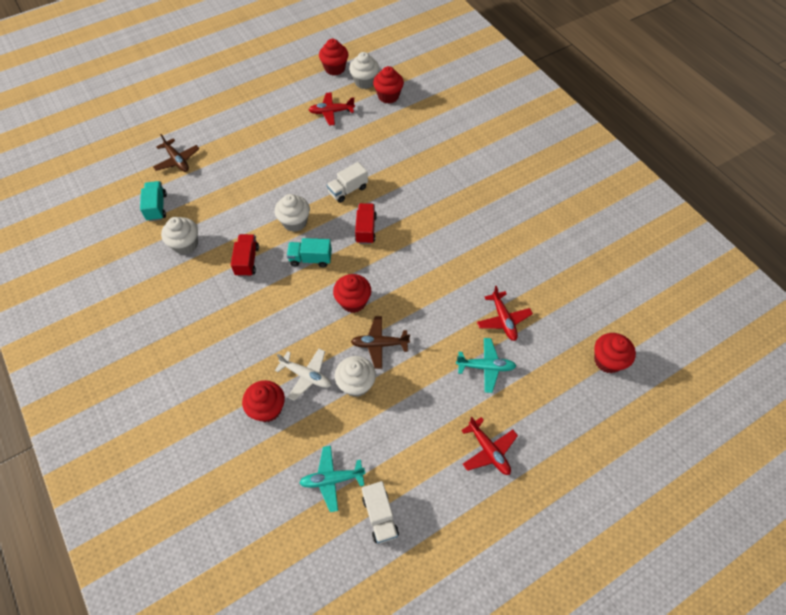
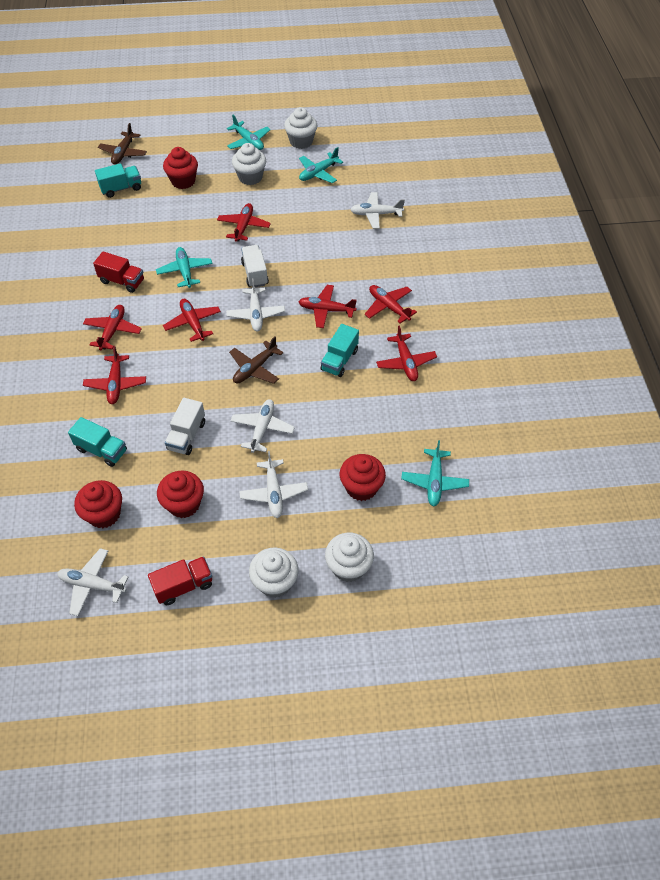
red cupcake: [242,380,285,422] [319,39,348,76] [333,274,371,313] [373,66,404,104] [594,333,636,373] = 5 -> [74,480,122,528] [157,471,204,518] [163,147,198,189] [340,454,386,501] = 4
red plane: [309,92,355,126] [461,417,518,475] [477,286,533,341] = 3 -> [83,305,142,350] [83,346,146,404] [163,299,221,342] [217,203,271,242] [298,285,357,328] [365,285,417,323] [376,325,437,381] = 7
turquoise plane: [299,446,365,512] [456,338,516,393] = 2 -> [156,247,212,288] [227,115,271,150] [299,147,343,183] [401,440,469,506] = 4
turquoise truck: [140,181,167,221] [287,238,332,267] = 2 -> [68,417,127,467] [95,163,141,198] [321,324,359,377] = 3
white plane: [275,349,331,401] = 1 -> [57,548,129,616] [226,278,285,331] [231,399,295,453] [239,451,308,518] [350,192,405,229] = 5

